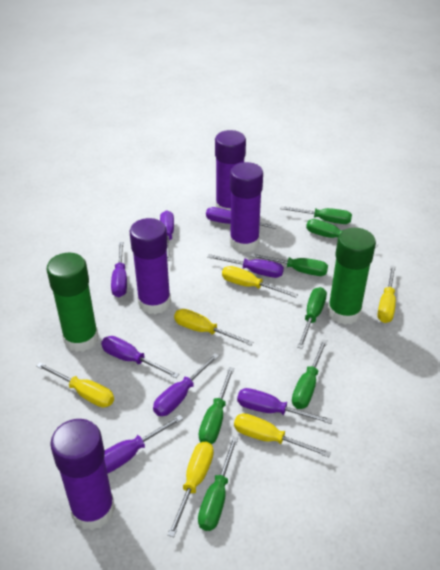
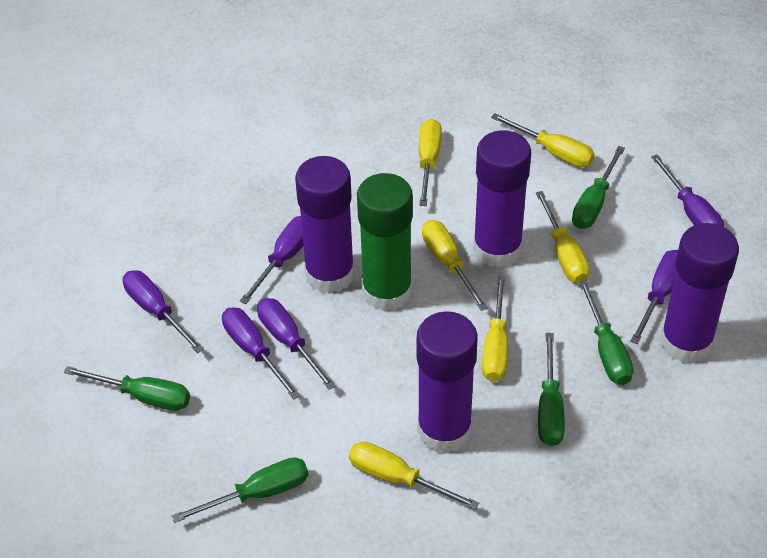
green glue stick: [47,253,99,352] [327,228,376,325] = 2 -> [357,173,413,311] = 1
green screwdriver: [198,436,238,531] [199,367,234,444] [251,253,328,276] [280,206,352,224] [292,339,328,409] [297,287,327,349] [306,219,378,248] = 7 -> [64,366,190,411] [172,458,308,523] [538,333,565,446] [572,146,625,229] [579,281,633,385] = 5
purple screwdriver: [101,336,179,378] [104,415,183,474] [111,242,127,297] [153,353,219,416] [160,210,174,261] [206,207,276,229] [207,254,284,278] [237,388,332,424] = 8 -> [123,271,204,353] [222,307,300,400] [240,216,304,304] [257,298,336,390] [630,250,678,344] [651,154,724,227] = 6

